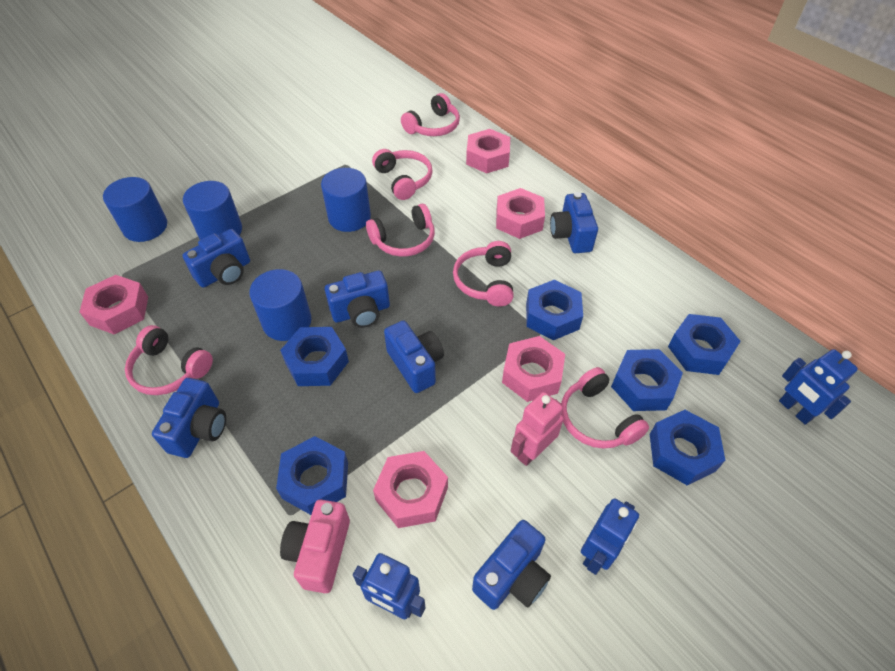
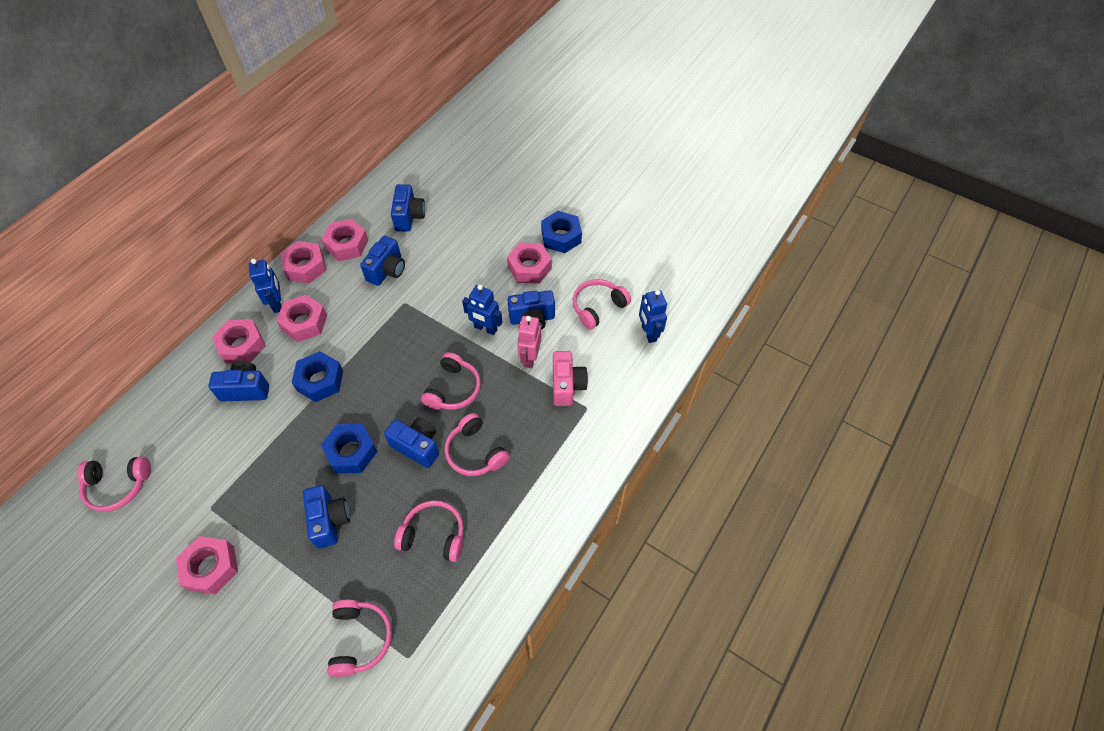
blue cylinder: [103,177,167,242] [183,181,242,240] [249,269,311,341] [321,168,371,232] = 4 -> none = 0
blue nut: [276,436,348,515] [280,327,349,386] [526,280,583,340] [611,349,683,411] [650,410,725,486] [668,314,741,375] = 6 -> [291,351,343,402] [321,424,377,473] [541,211,582,253] = 3
pink nut: [79,275,148,335] [373,451,448,528] [466,129,510,173] [496,188,545,239] [502,336,565,402] = 5 -> [176,536,238,595] [212,320,266,364] [276,295,327,342] [280,241,327,284] [321,219,369,261] [507,242,552,284] = 6

